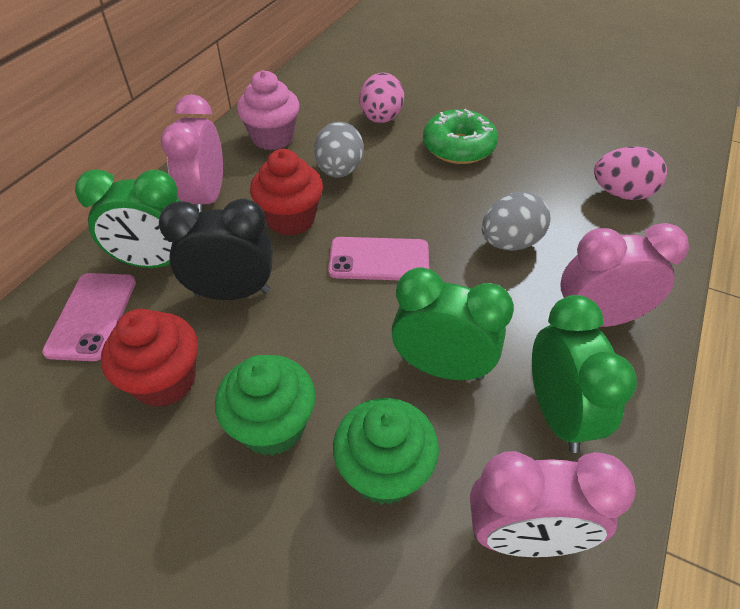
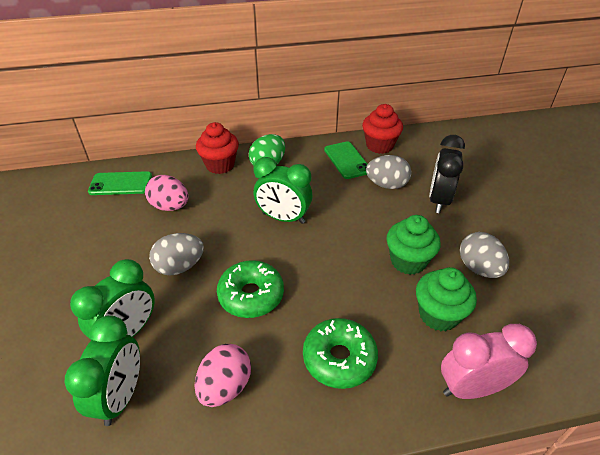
green donut: [423,109,498,164] = 1 -> [217,260,284,318] [303,318,378,389] = 2
green egg: none = 0 -> [249,134,285,166] = 1
green phone: none = 0 -> [88,171,152,195] [324,142,367,179] = 2
grey egg: [314,122,364,177] [482,192,551,250] = 2 -> [149,233,204,276] [366,155,411,189] [460,232,509,278] = 3
pink clock: [160,94,223,212] [470,451,636,557] [561,223,689,327] = 3 -> [441,324,537,399] = 1
pink cupcake: [237,70,300,150] = 1 -> none = 0
pink phone: [42,273,136,361] [328,237,429,280] = 2 -> none = 0

